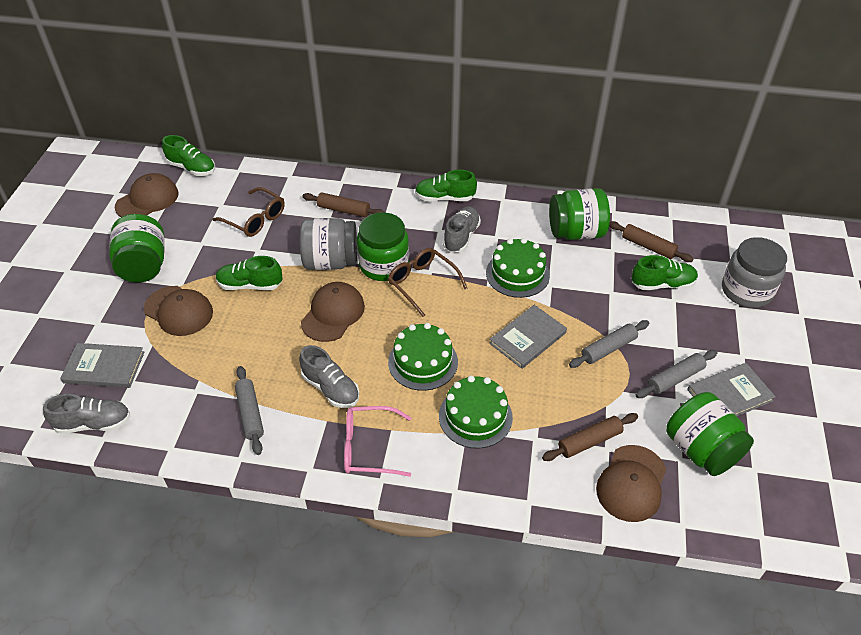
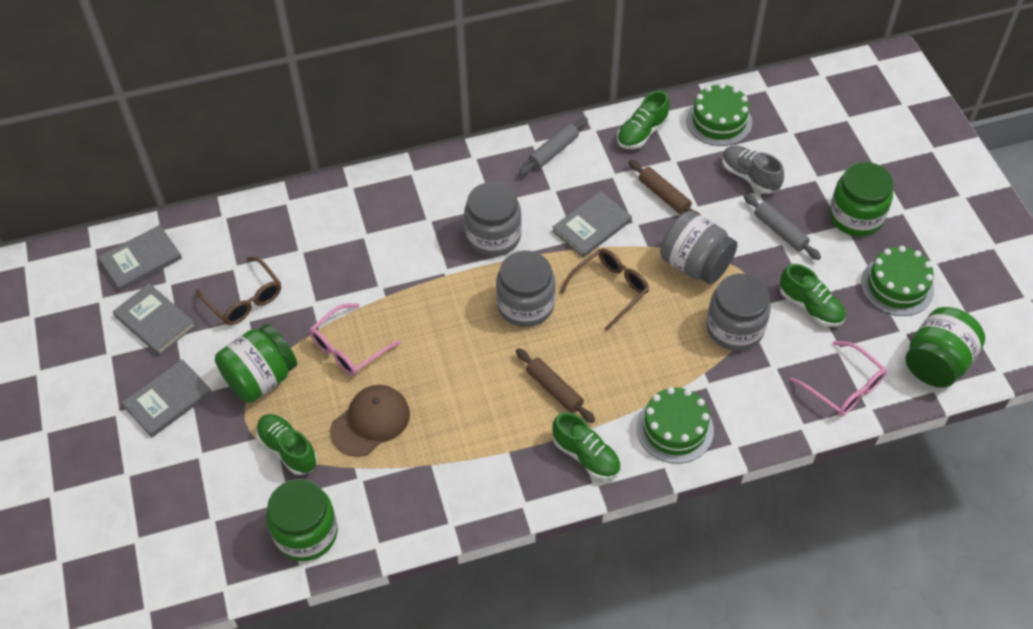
brown cap: [115,173,178,217] [144,286,213,336] [301,282,365,342] [596,445,666,522] = 4 -> [330,385,410,457] = 1
brown rolling pin: [302,192,384,217] [542,413,638,461] [609,221,693,262] = 3 -> [516,348,595,423] [629,160,700,215] = 2
grey book: [60,343,144,388] [489,305,567,369] [687,363,776,416] = 3 -> [98,225,182,291] [113,283,196,355] [122,359,212,438] [552,191,632,258] = 4
grey jar: [300,218,357,270] [722,237,787,308] = 2 -> [464,182,521,256] [496,250,555,327] [660,211,737,284] [706,273,771,351] = 4
grey rolling pin: [235,366,264,455] [569,320,649,368] [636,350,717,398] = 3 -> [519,117,588,176] [744,194,821,260] = 2
grey shoe: [43,394,130,434] [299,345,359,408] [443,206,481,253] = 3 -> [722,146,784,194] = 1
pink glasses: [344,406,411,477] = 1 -> [309,304,401,376] [790,341,887,417] = 2

